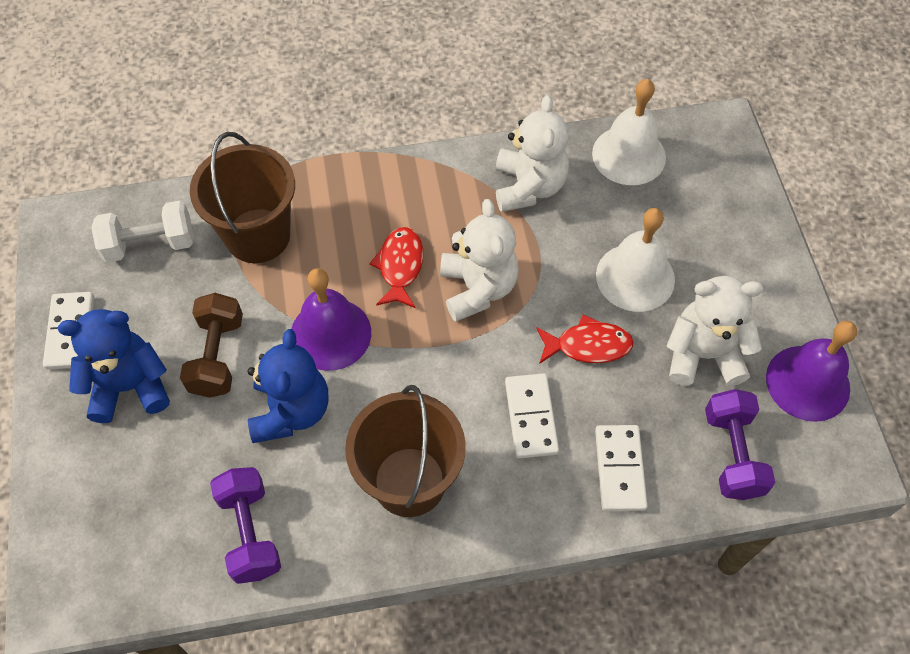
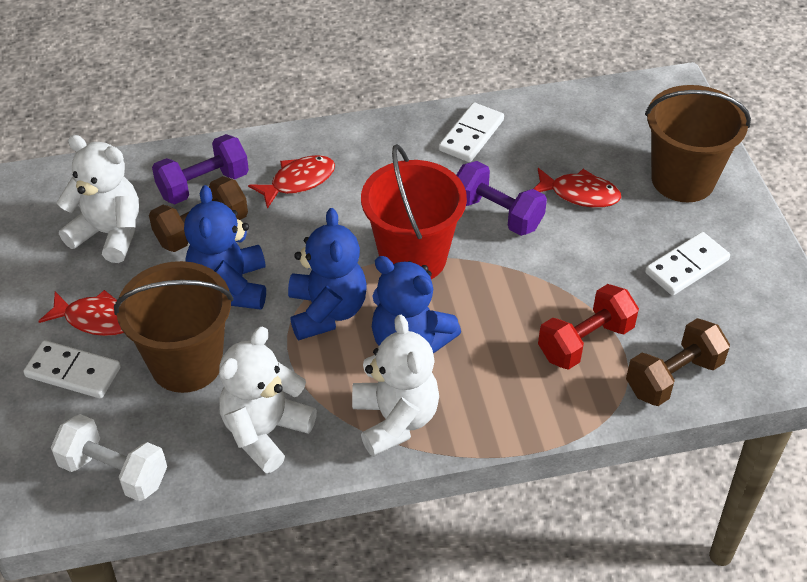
blue teddy bear: [58,309,170,423] [248,329,329,443] = 2 -> [184,185,266,310] [288,208,367,340] [372,256,461,354] = 3
brown dumbbell: [180,293,243,398] = 1 -> [149,176,248,252] [626,318,730,406] = 2
purple bell: [292,268,371,371] [766,321,857,422] = 2 -> none = 0
red bucket: none = 0 -> [361,144,467,279] = 1
red dumbbell: none = 0 -> [538,284,639,370] = 1
red fish: [369,227,423,308] [536,315,634,364] = 2 -> [38,290,124,336] [248,155,335,209] [534,168,621,208] = 3
white bell: [592,79,666,185] [596,208,675,312] = 2 -> none = 0

